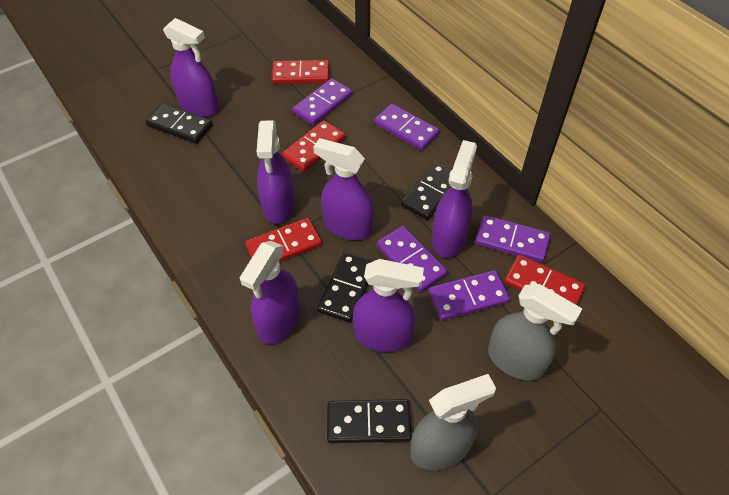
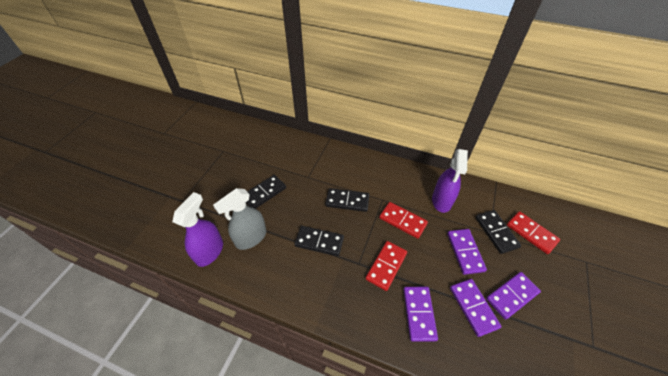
grey spray bottle: [410,374,496,470] [488,284,582,380] = 2 -> [213,188,266,250] = 1
purple domino: [292,78,352,125] [374,104,440,150] [377,226,448,292] [429,270,510,321] [475,215,551,263] = 5 -> [403,287,438,341] [447,229,487,275] [450,279,502,337] [486,272,541,320] = 4
purple spray bottle: [163,18,219,117] [240,241,300,344] [257,121,295,224] [313,138,374,240] [353,259,424,352] [432,140,477,258] = 6 -> [172,192,223,267] [432,149,468,213] = 2
red domino: [245,218,322,262] [271,60,329,84] [282,120,345,172] [504,255,586,305] = 4 -> [365,241,407,291] [379,202,428,239] [507,211,560,254] = 3

